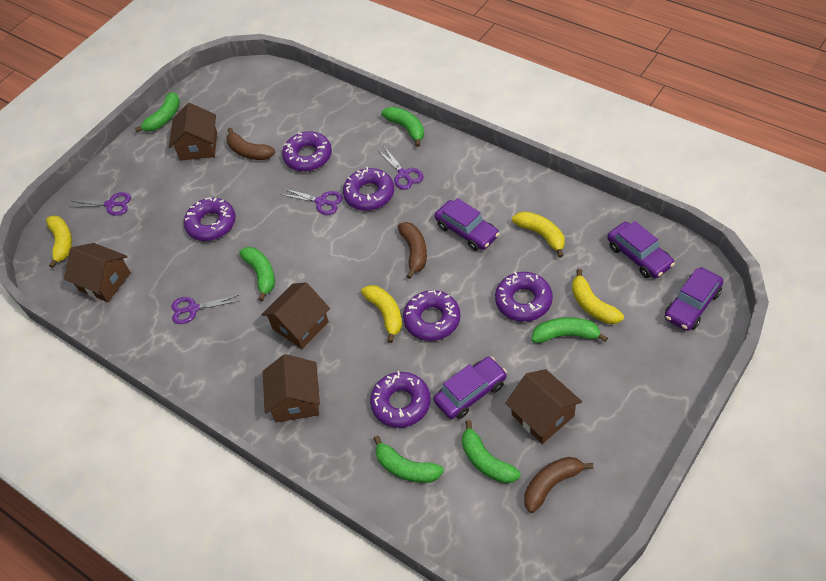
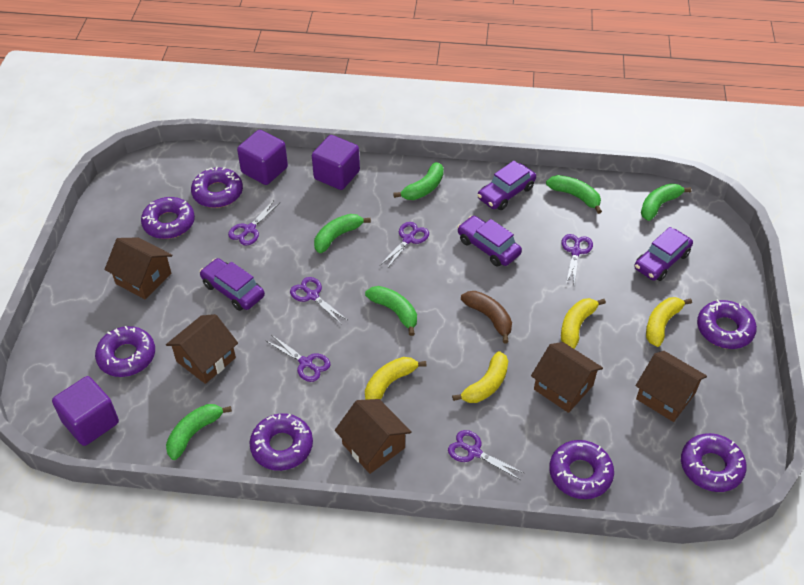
brown banana: [227,128,275,160] [398,222,427,279] [524,457,593,513] = 3 -> [461,291,512,343] = 1
purple cube: none = 0 -> [52,376,119,446] [237,130,288,185] [312,135,360,190] = 3
purple donut: [184,197,236,241] [282,131,332,172] [343,167,394,211] [370,371,431,428] [403,290,461,341] [495,272,553,322] = 6 -> [95,326,155,377] [141,197,195,239] [191,167,243,208] [250,413,313,471] [549,440,614,499] [681,433,747,492] [697,299,757,349] = 7
purple scissors: [71,192,131,216] [171,295,239,324] [280,188,343,215] [378,147,423,190] = 4 -> [228,202,280,246] [265,335,330,382] [290,277,347,324] [380,222,429,270] [448,430,524,480] [562,234,593,284] = 6

